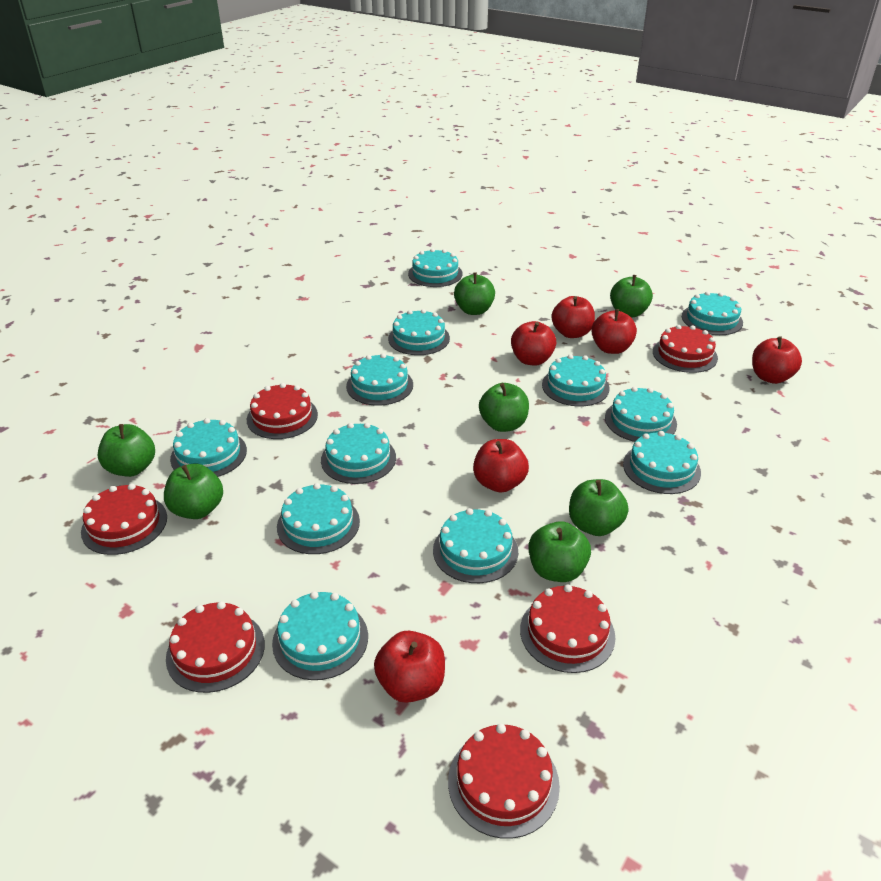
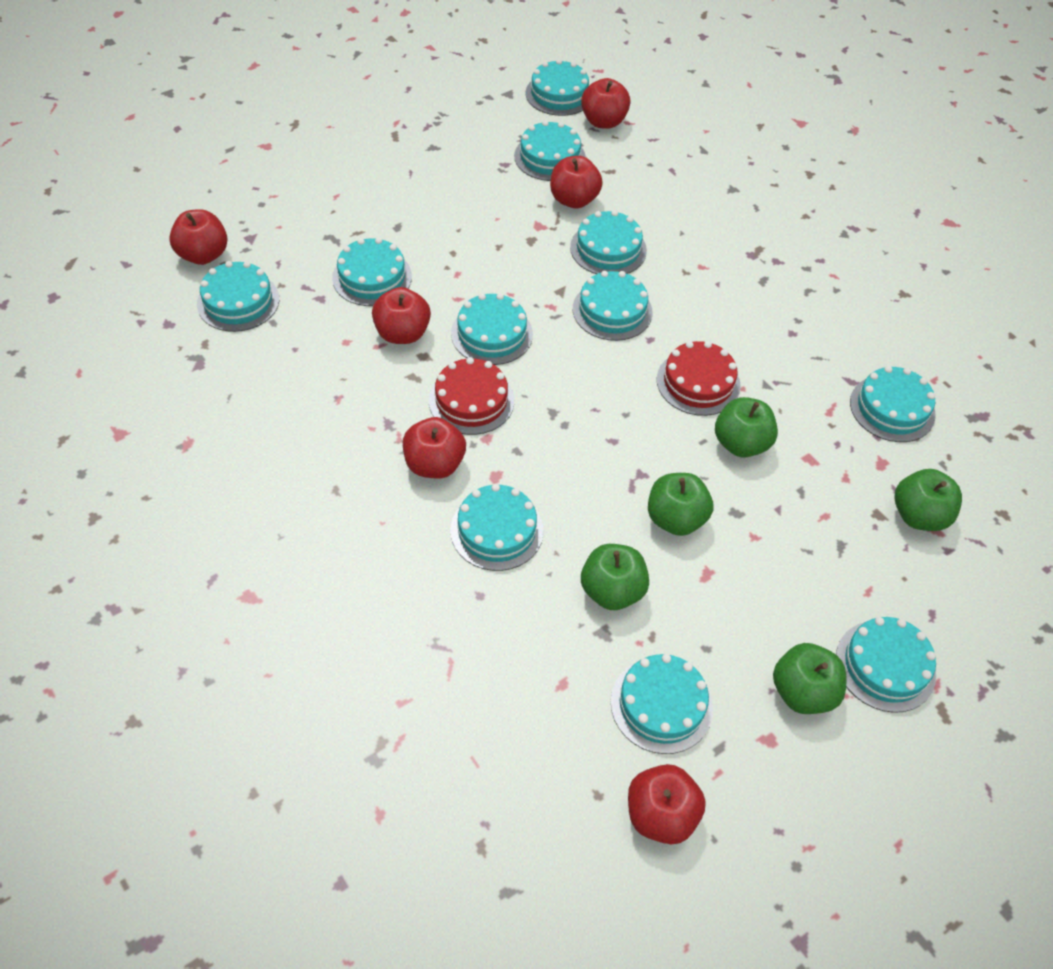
green apple: [98,424,155,477] [164,464,223,519] [454,273,495,315] [479,383,529,432] [529,521,591,582] [569,479,629,536] [610,275,653,317] = 7 -> [581,544,649,610] [648,473,713,536] [715,397,778,458] [773,643,846,714] [894,469,962,531] = 5
red cake: [81,484,167,555] [166,601,265,693] [247,383,318,439] [448,724,560,839] [520,584,616,673] [653,325,718,373] = 6 -> [429,357,514,435] [657,341,741,416] = 2
turquoise cake: [170,418,247,477] [272,591,368,680] [277,483,360,554] [321,423,396,484] [346,353,413,406] [388,309,450,355] [408,248,463,287] [433,508,518,583] [542,354,610,406] [605,387,677,442] [623,431,701,494] [682,291,743,335] = 12 -> [197,261,279,332] [332,237,412,306] [450,484,543,571] [451,293,533,365] [514,120,586,181] [526,59,589,116] [570,210,647,274] [573,271,652,341] [611,654,713,754] [836,617,936,713] [850,366,936,442] = 11

